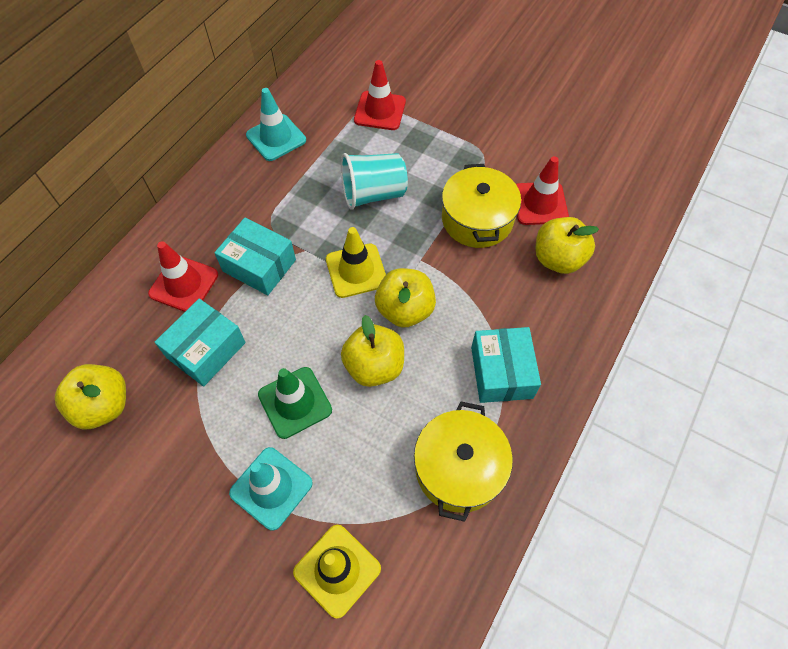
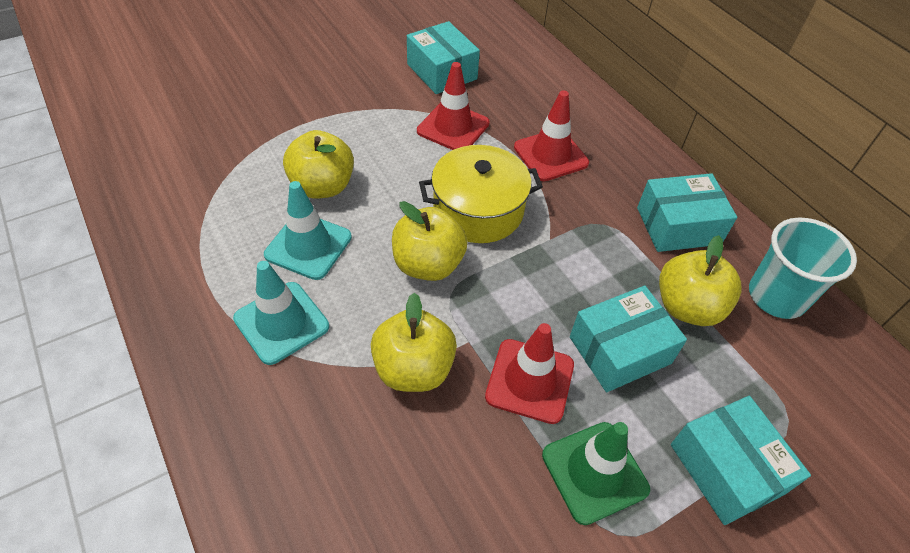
turquoise box: [155,299,246,386] [214,218,296,295] [471,327,541,403] = 3 -> [407,21,480,94] [570,286,687,392] [637,173,737,252] [671,396,811,525] = 4
yellow pot: [414,401,513,522] [442,164,521,248] = 2 -> [419,145,543,243] = 1
yellow traffic cone: [293,525,381,619] [326,227,386,298] = 2 -> none = 0

